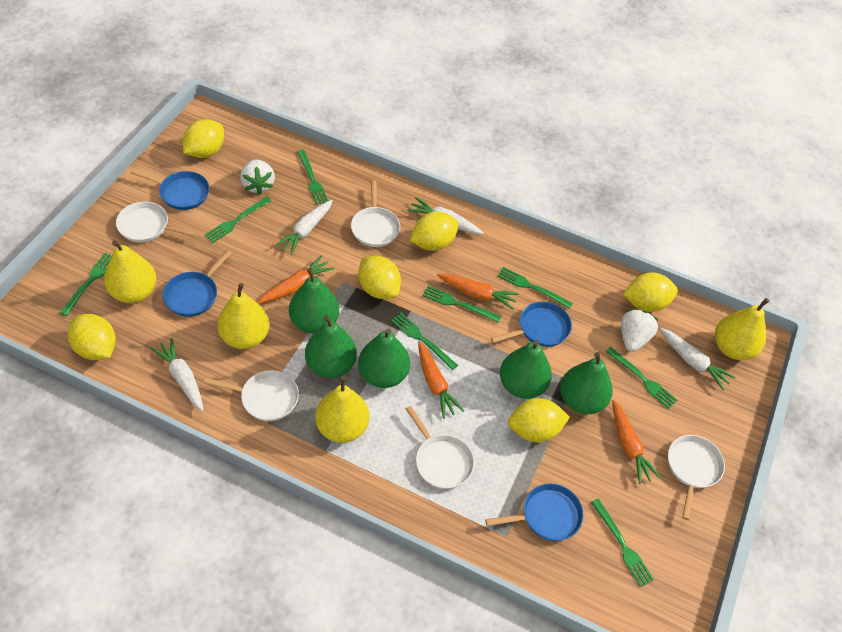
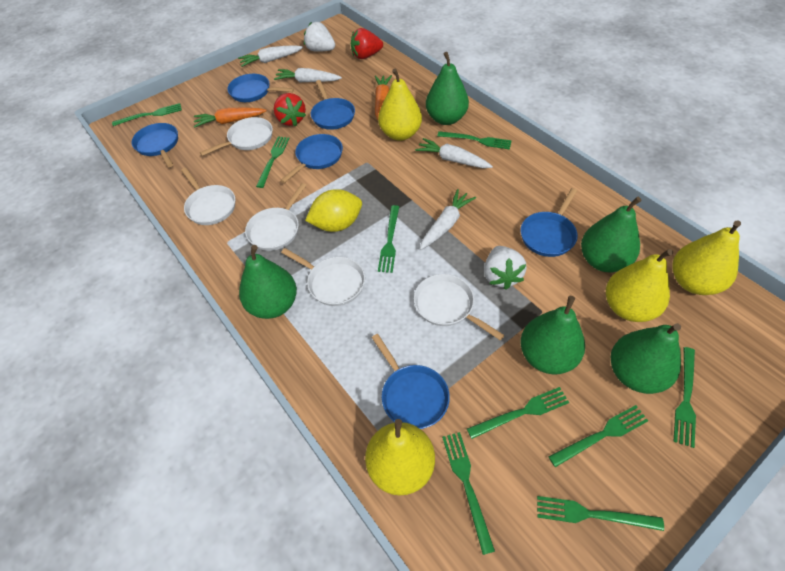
blue pan: [131,169,209,210] [163,250,232,317] [485,483,583,541] [491,302,572,347] = 4 -> [132,123,178,167] [227,74,294,102] [280,134,343,183] [311,80,355,130] [372,334,450,429] [521,188,578,257] = 6
green fork: [60,253,112,316] [205,197,272,243] [297,150,328,205] [391,313,458,370] [423,286,501,323] [497,267,573,309] [591,499,654,587] [606,347,677,409] = 8 -> [112,103,182,126] [256,137,290,188] [378,205,399,273] [437,131,512,150] [442,432,495,555] [467,387,569,439] [537,496,664,531] [548,405,648,467] [673,347,696,448] = 9
orange carrot: [257,255,334,304] [418,341,464,419] [437,274,519,310] [612,400,661,484] = 4 -> [194,108,266,128] [375,75,392,120] = 2
red strawberry: none = 0 -> [274,93,306,126] [351,28,383,59] = 2
yellow lemon: [68,314,116,360] [183,119,224,158] [358,256,401,299] [410,212,459,251] [508,398,570,443] [623,273,678,312] = 6 -> [305,189,362,232] = 1

